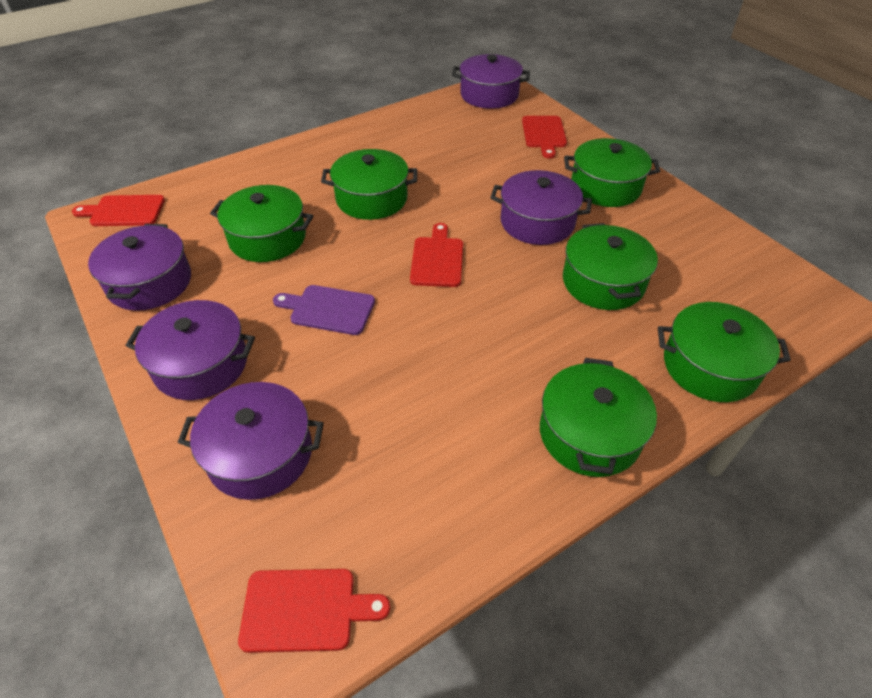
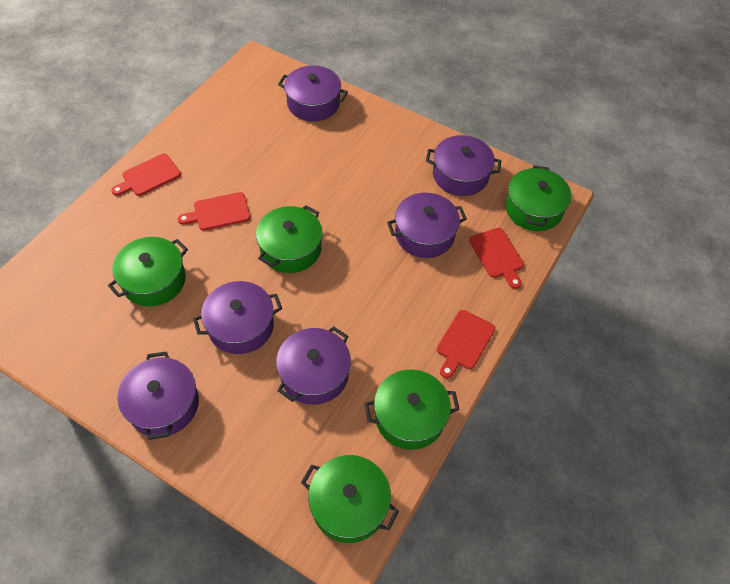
green pot: [210,185,313,262] [321,149,417,220] [540,358,657,477] [563,223,658,310] [564,138,660,207] [658,302,791,402] = 6 -> [108,237,188,307] [256,205,323,273] [301,455,399,543] [364,370,460,450] [505,165,572,231] = 5
purple cutting board: [273,285,375,335] = 1 -> none = 0
purple pot: [88,224,191,311] [126,300,255,400] [178,382,324,500] [452,54,530,109] [490,170,592,245] = 5 -> [118,351,199,440] [193,281,282,354] [276,326,351,405] [278,65,348,121] [387,193,467,258] [426,135,501,196] = 6

